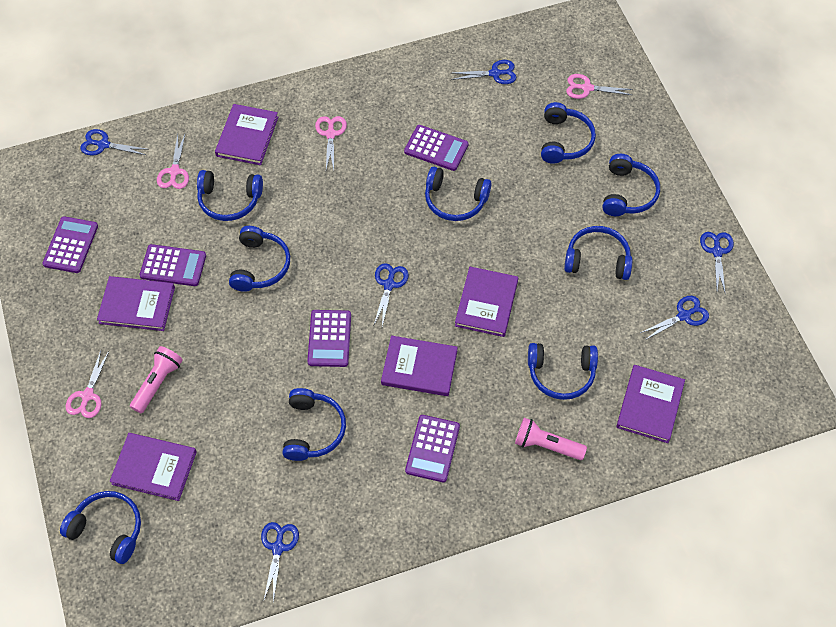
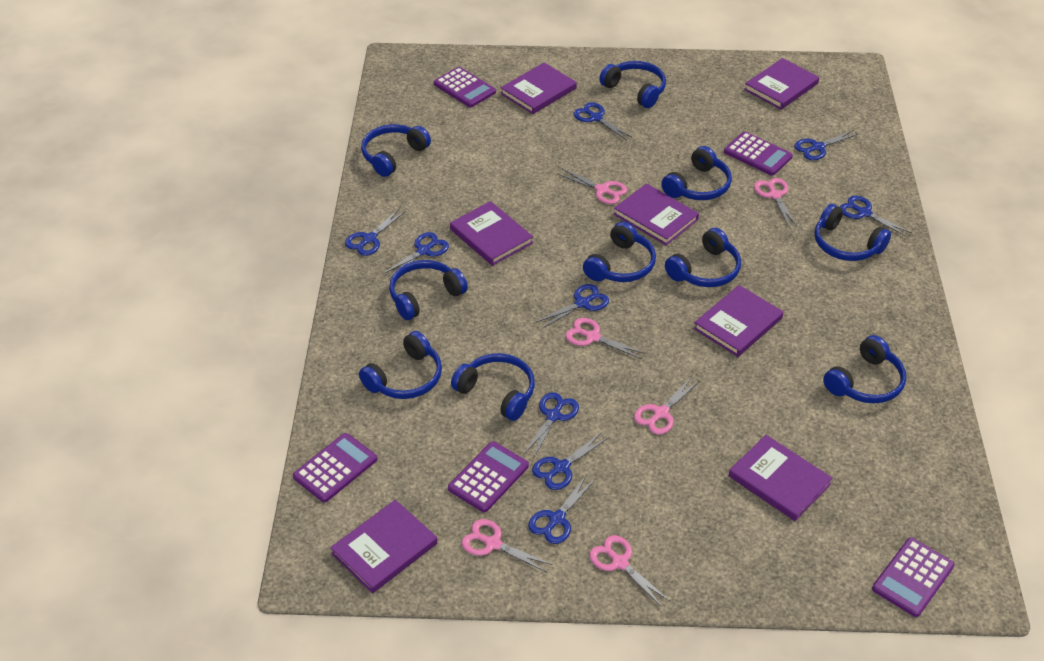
blue headphones: [60,491,141,564] [197,170,263,221] [229,226,290,292] [282,388,346,461] [425,167,492,221] [528,343,598,400] [541,102,596,164] [564,226,632,280] [602,154,660,216] = 9 -> [359,331,442,399] [361,124,431,177] [389,260,468,320] [451,353,535,421] [583,222,656,282] [599,61,666,108] [661,146,732,200] [665,228,741,287] [814,204,891,261] [823,335,906,404] = 10
blue scissors: [80,129,146,156] [261,522,299,603] [374,263,409,327] [451,60,517,84] [640,296,709,340] [700,232,734,292] = 6 -> [345,209,406,256] [383,232,449,280] [523,392,579,458] [528,476,596,544] [532,432,609,490] [536,284,609,329] [574,102,633,140] [794,130,860,160] [840,196,912,237] = 9
pink flashlight: [130,346,183,413] [515,418,587,460] = 2 -> none = 0
pink scissors: [66,350,109,418] [157,134,189,189] [315,116,347,170] [566,74,633,99] = 4 -> [462,519,553,573] [557,169,627,204] [565,318,646,359] [589,535,670,607] [634,378,700,435] [754,178,798,227] = 6
purple book: [97,276,175,331] [110,433,197,501] [215,104,278,165] [381,336,458,396] [455,267,518,337] [616,365,685,443] = 6 -> [330,500,437,593] [450,201,533,266] [501,63,577,114] [614,183,699,245] [694,285,783,357] [729,435,833,521] [744,58,819,110] = 7

